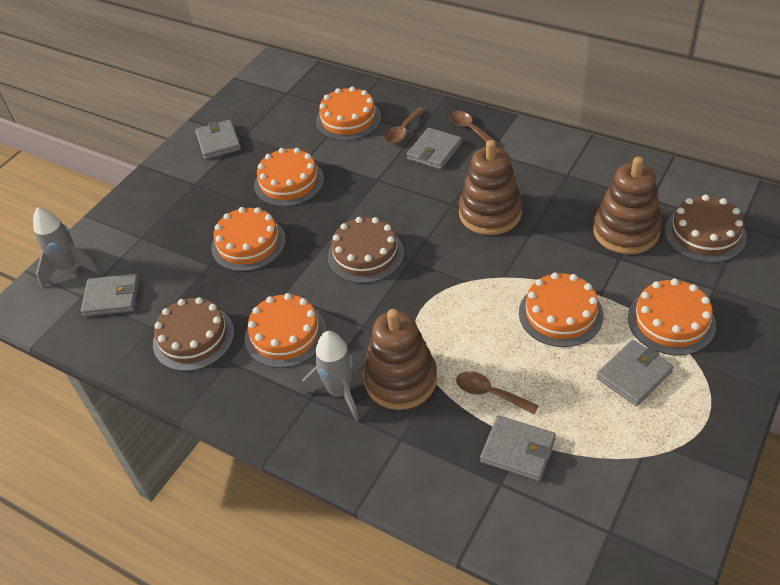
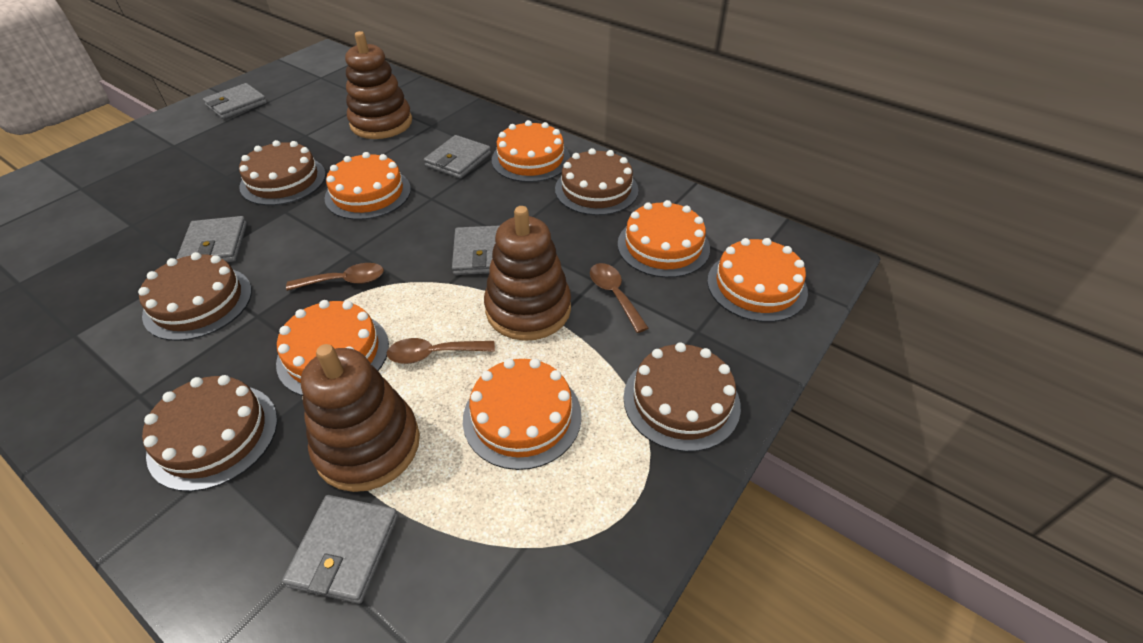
brown cake: [153,297,234,371] [328,217,404,283] [665,194,747,263] = 3 -> [138,252,252,341] [142,375,278,492] [239,140,326,205] [555,148,638,215] [624,342,741,452] = 5
grey rocket: [33,207,100,288] [302,331,363,421] = 2 -> none = 0

